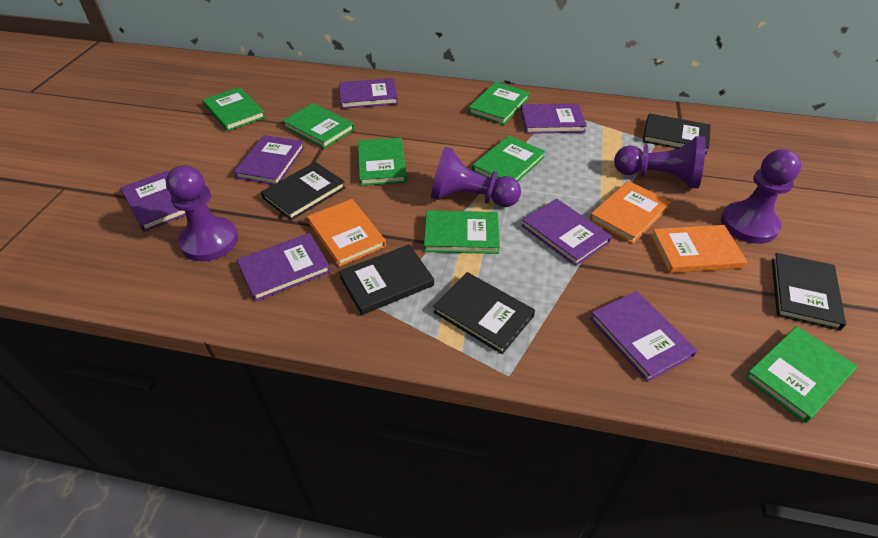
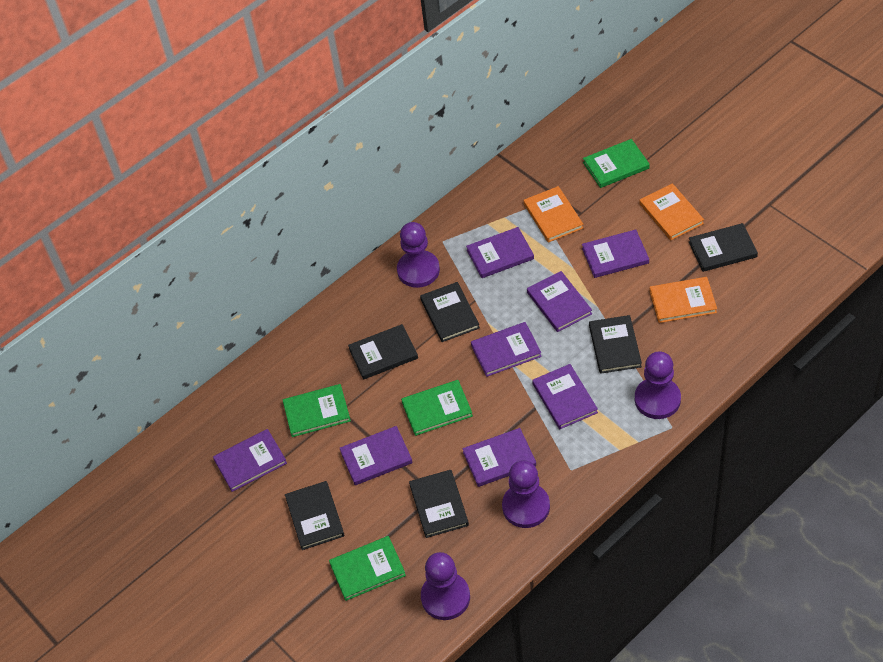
black book: [261,162,346,220] [339,244,434,315] [433,272,535,354] [642,113,711,154] [772,253,846,331] = 5 -> [285,481,344,550] [348,324,418,380] [409,470,469,538] [420,282,480,342] [589,315,642,374] [689,223,758,272] = 6
green book: [203,87,266,131] [282,103,355,149] [358,138,407,186] [424,210,500,254] [468,82,530,125] [472,136,546,182] [745,326,857,423] = 7 -> [283,384,351,437] [329,536,406,601] [401,380,473,436] [583,139,650,188] = 4
purple book: [121,170,186,232] [234,135,305,185] [237,233,331,302] [339,78,398,109] [520,103,587,134] [521,199,612,266] [590,291,697,382] = 7 -> [213,429,287,492] [340,426,413,485] [462,428,536,487] [466,227,534,278] [471,322,542,377] [527,271,592,332] [532,364,598,429] [582,230,649,278] = 8

